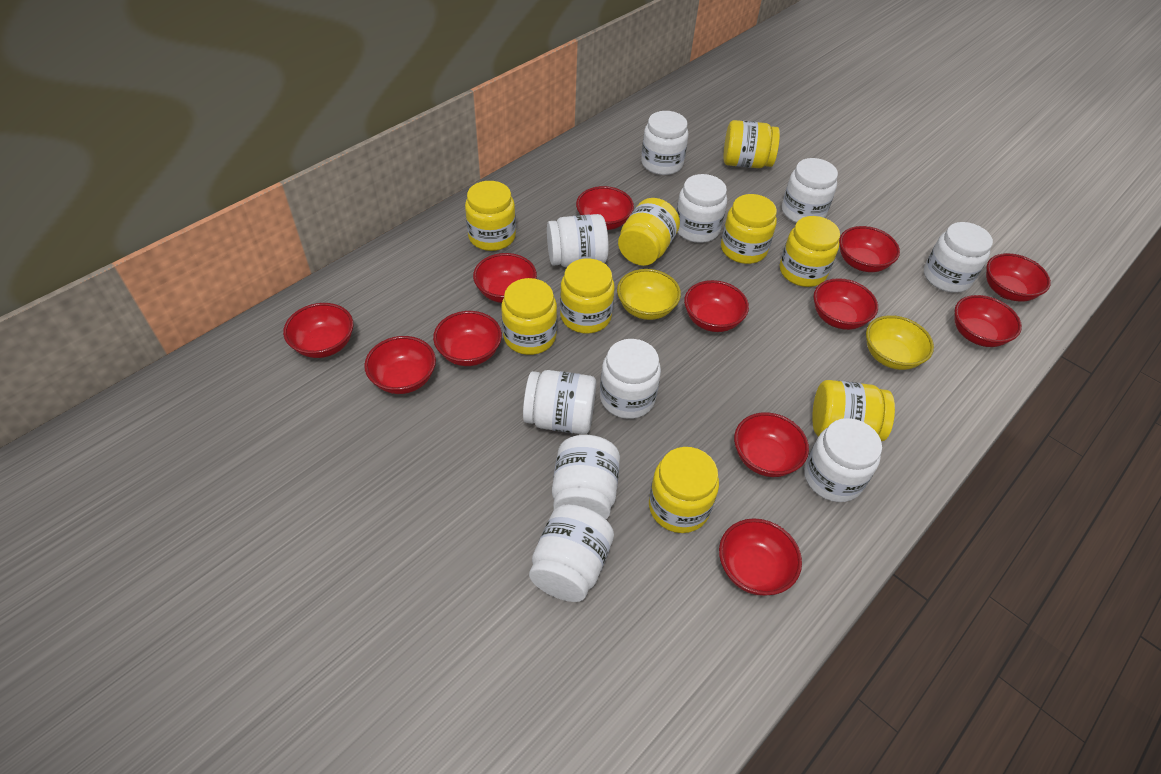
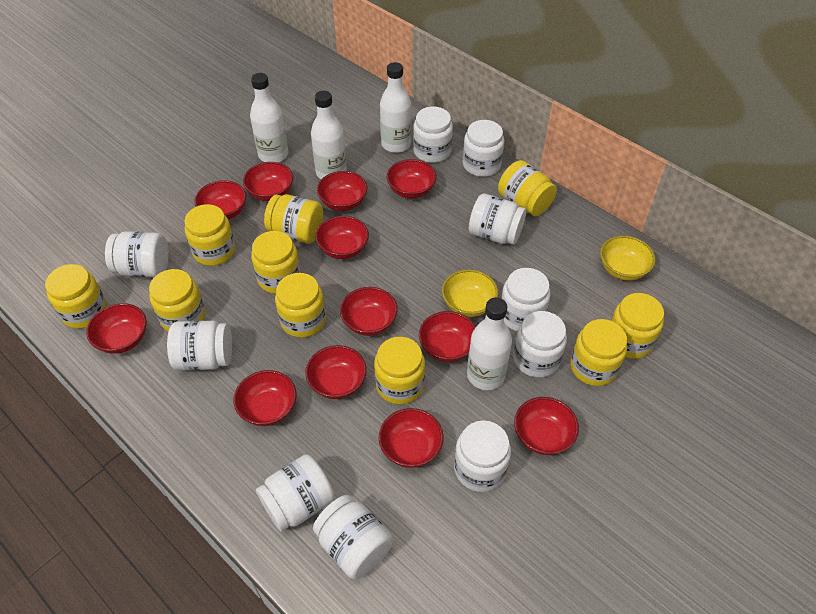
white bottle: none = 0 -> [250,73,289,163] [311,91,347,179] [380,62,412,153] [467,297,512,390] = 4
yellow jar: [465,181,516,251] [501,278,557,355] [560,258,615,333] [618,198,680,266] [649,447,719,533] [721,194,777,264] [724,120,780,168] [780,216,840,287] [812,380,895,441] = 9 -> [45,264,107,329] [149,269,205,331] [184,204,235,266] [251,231,301,294] [264,194,323,244] [275,273,326,338] [374,337,425,404] [498,160,557,216] [570,319,627,386] [611,293,664,359] = 10

